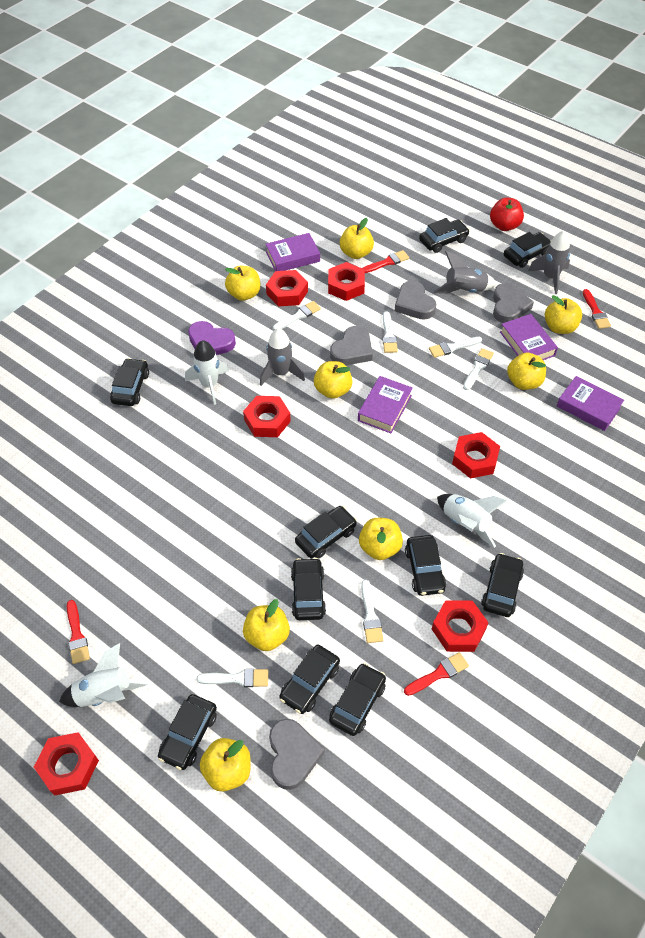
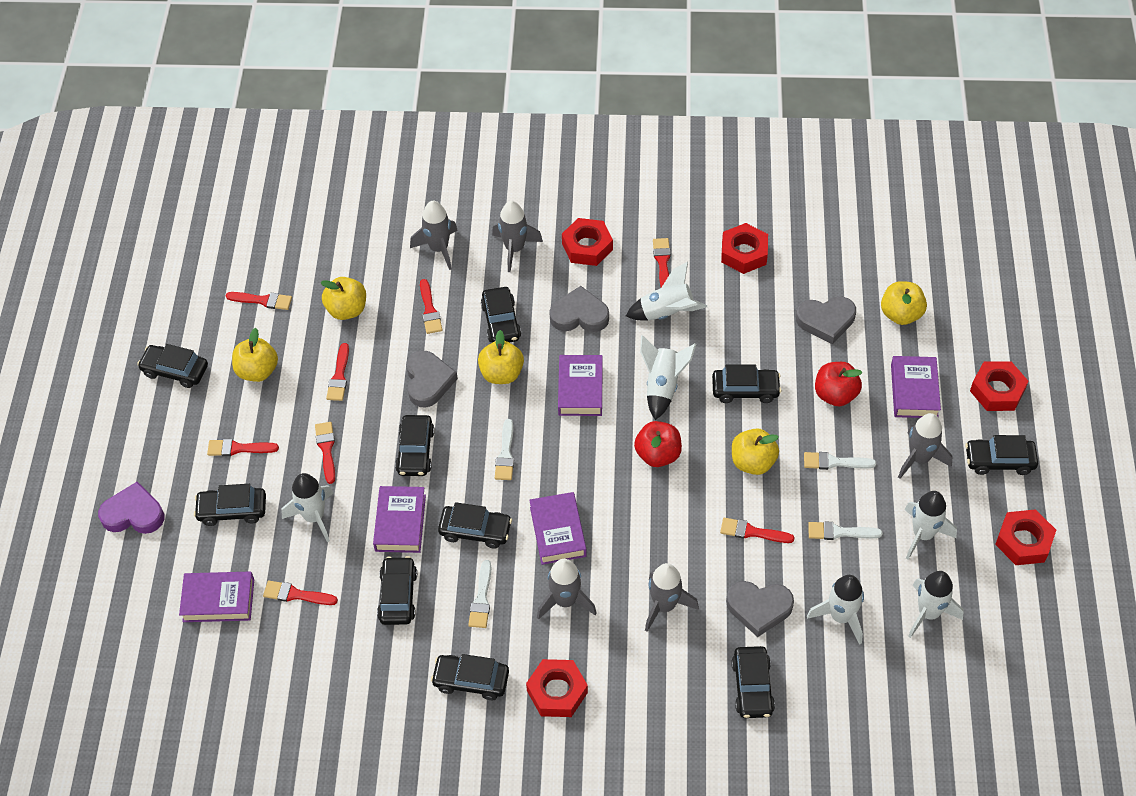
grey rocket: [260,328,305,386] [434,251,497,294] [528,231,570,294] = 3 -> [410,201,458,270] [492,201,543,272] [537,559,597,620] [645,563,699,632] [898,413,953,479] = 5
purple book: [266,233,320,271] [358,376,413,433] [500,314,558,360] [557,376,624,431] = 4 -> [179,572,254,622] [373,486,426,553] [529,492,587,565] [558,355,603,416] [891,356,941,418] = 5
red apple: [490,198,524,231] = 1 -> [634,421,682,467] [815,362,862,406] = 2
red brush: [67,600,90,664] [362,250,409,273] [404,652,469,696] [583,289,611,329] = 4 -> [207,439,279,456] [226,292,292,310] [263,581,338,605] [315,422,335,484] [326,343,349,401] [420,279,442,334] [653,238,671,287] [720,518,795,543] = 8
red nut: [34,732,99,796] [243,396,291,437] [266,270,308,306] [328,262,365,301] [432,600,489,652] [452,432,500,478] = 6 -> [526,659,588,717] [562,218,613,266] [721,223,768,274] [970,361,1028,411] [995,509,1056,565] = 5
white brush: [197,669,268,687] [273,301,321,330] [361,580,383,643] [382,311,398,353] [429,337,482,358] [463,348,494,390] = 6 -> [468,560,491,628] [495,419,514,480] [804,452,876,470] [808,522,883,540] = 4
white rocket: [59,643,149,707] [185,340,229,405] [437,494,507,548] = 3 -> [281,473,333,542] [626,262,707,320] [640,335,696,420] [807,575,864,645] [904,491,957,560] [908,571,964,638] = 6
yellow apple: [200,738,251,792] [225,266,260,301] [243,599,290,651] [314,361,353,399] [340,218,374,259] [359,518,403,560] [507,353,546,390] [545,295,582,334] = 8 -> [232,328,278,382] [320,277,366,320] [478,330,524,384] [732,428,779,475] [881,281,927,325] = 5

